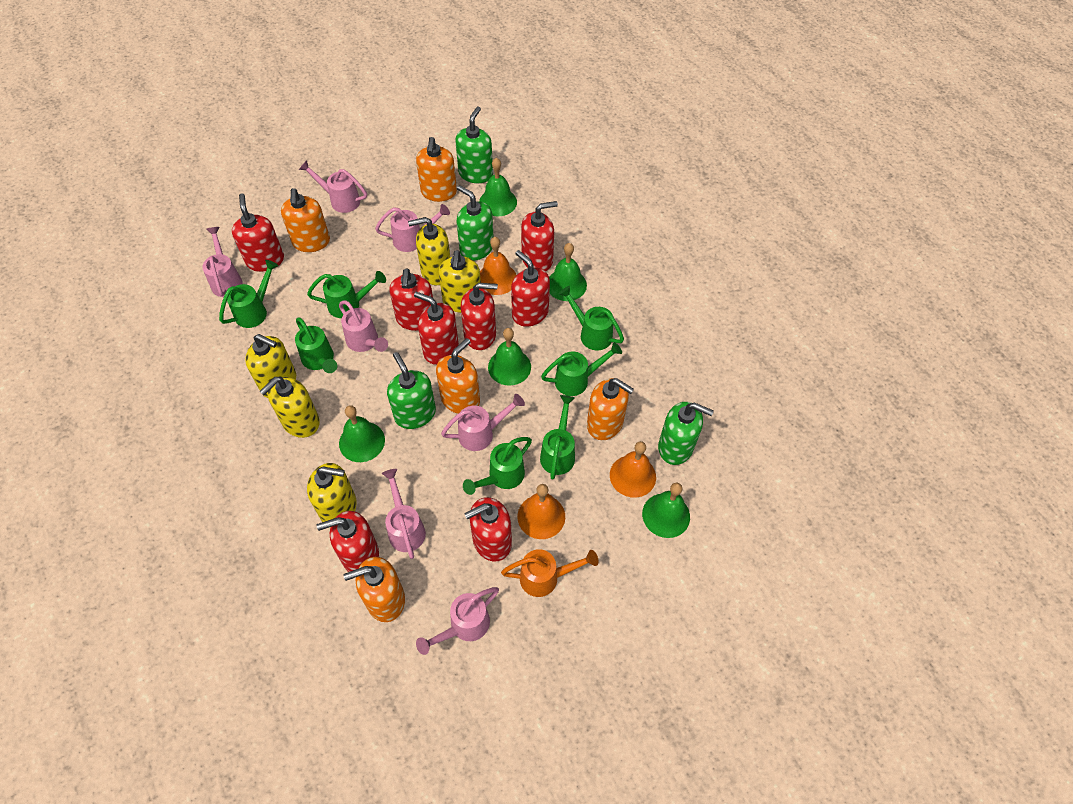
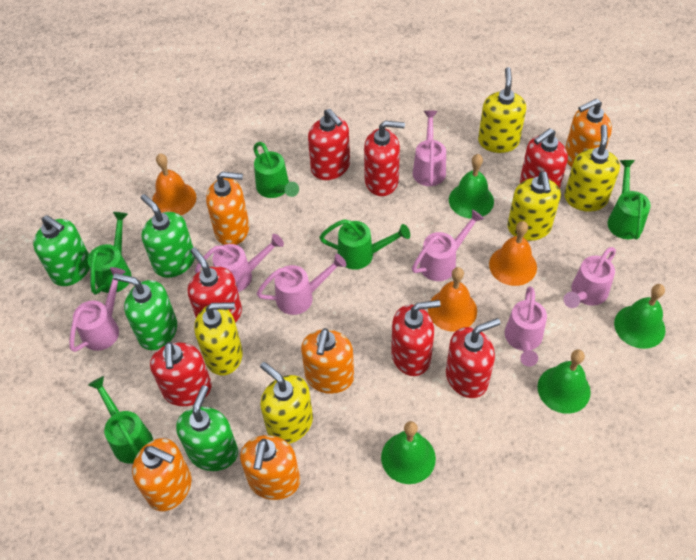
green bell: [339,405,385,462] [479,158,517,217] [488,328,531,385] [549,243,587,301] [642,483,690,538] = 5 -> [381,421,436,484] [449,154,494,219] [537,349,591,414] [614,284,665,349] = 4
green watering can: [219,260,279,328] [295,317,337,373] [307,271,386,318] [463,437,532,495] [540,395,575,480] [541,342,622,396] [559,286,624,350] = 7 -> [88,212,131,294] [88,376,153,464] [253,142,299,198] [319,219,410,270] [607,160,651,240] = 5
orange watering can: [501,549,599,597] = 1 -> none = 0
red soap dispenser: [232,193,284,272] [317,511,379,572] [389,269,433,331] [414,292,459,365] [461,283,498,350] [464,497,512,561] [511,250,550,327] [521,201,558,272] = 8 -> [150,342,212,406] [188,247,242,323] [308,109,350,180] [364,121,405,196] [391,300,441,376] [446,318,500,398] [520,128,568,189] = 7

